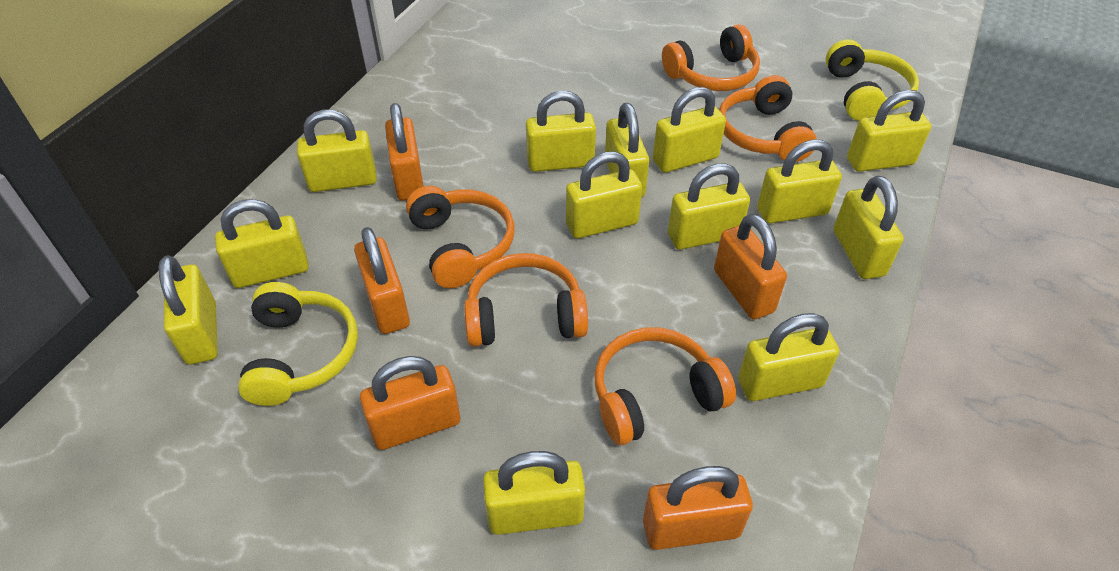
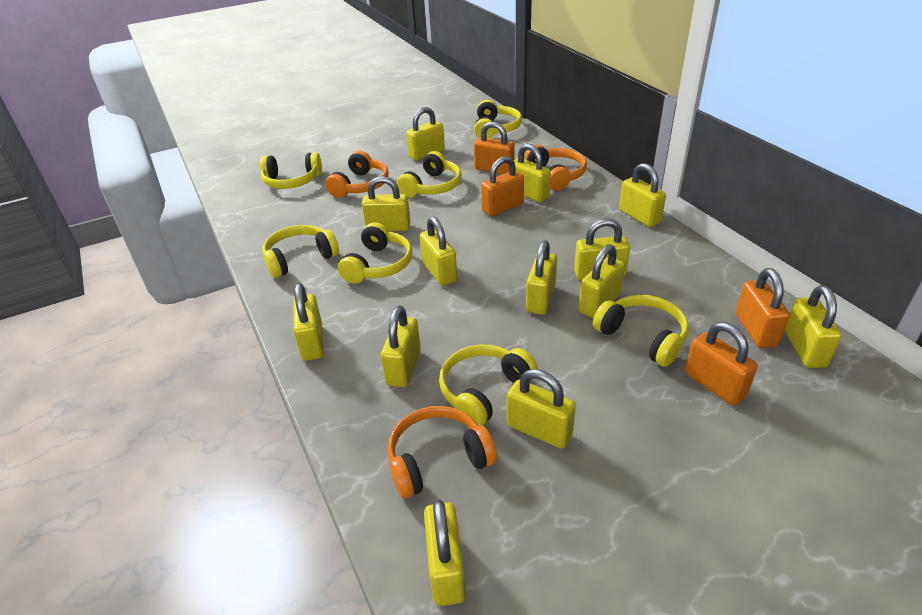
orange headphones: [406,186,515,288] [464,253,588,347] [595,327,736,445] [662,24,760,91] [719,75,817,162] = 5 -> [325,151,389,198] [388,406,497,499] [524,145,587,191] = 3
orange padlock: [354,227,410,334] [360,356,460,450] [385,103,424,201] [643,466,753,550] [714,214,787,319] = 5 -> [474,121,515,174] [481,156,524,216] [685,322,758,405] [735,268,790,348] = 4
yellow headphones: [238,282,358,406] [826,39,919,121] = 2 -> [260,152,322,189] [262,225,339,278] [338,222,412,283] [397,151,462,198] [439,345,538,426] [474,100,522,138] [593,295,689,367] = 7

